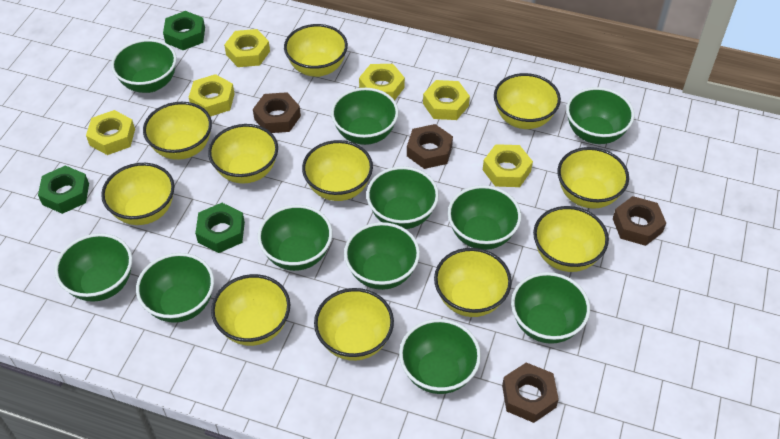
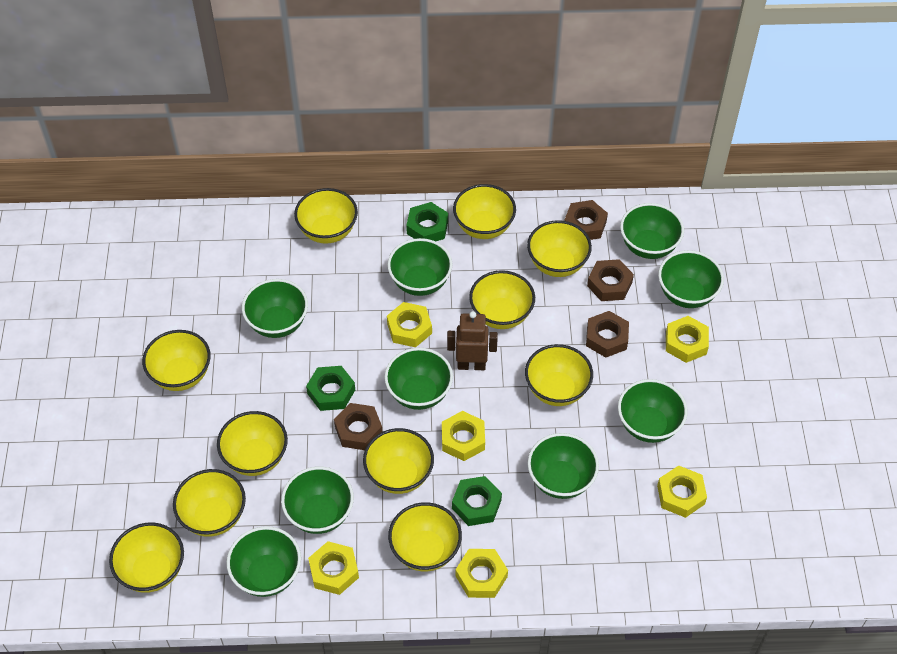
brown robot: none = 0 -> [447,311,498,370] = 1
green bowl: [55,233,132,302] [111,39,177,93] [136,253,214,323] [258,205,332,271] [331,88,399,145] [344,222,420,290] [366,166,439,229] [399,319,481,394] [448,185,521,250] [511,272,590,344] [566,87,634,144] = 11 -> [227,526,301,597] [242,279,308,338] [281,467,354,534] [384,348,453,410] [387,238,453,296] [527,433,599,499] [618,379,687,443] [620,203,684,259] [658,250,724,308] = 9

